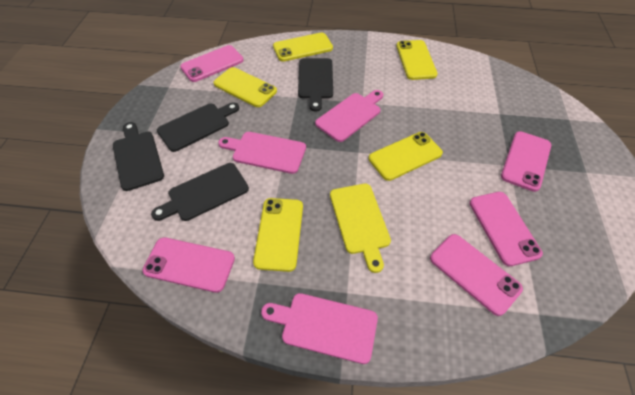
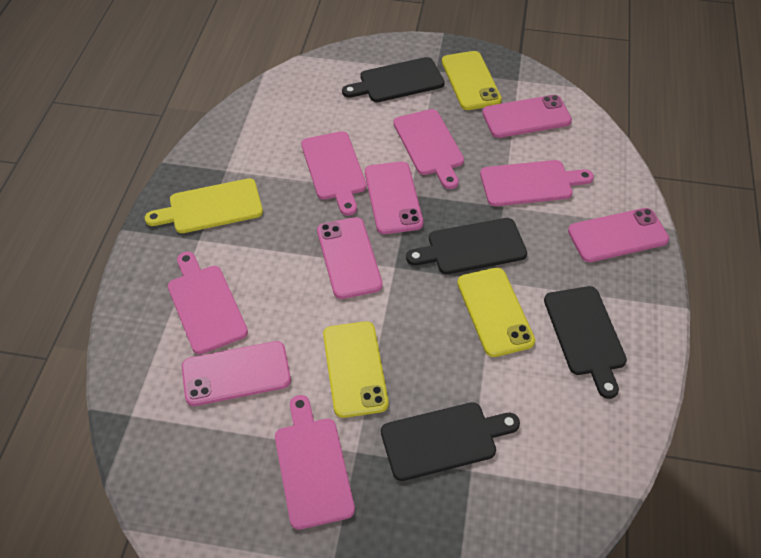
pink cutting board: [218,132,306,174] [261,293,378,364] [315,90,383,142] = 3 -> [168,252,248,354] [275,395,355,530] [301,131,367,216] [393,109,464,189] [480,160,594,206] = 5
yellow phone: [213,67,277,107] [253,198,303,272] [273,33,333,62] [369,132,443,181] [396,40,438,80] = 5 -> [323,321,389,418] [442,51,502,110] [457,268,535,357] = 3

